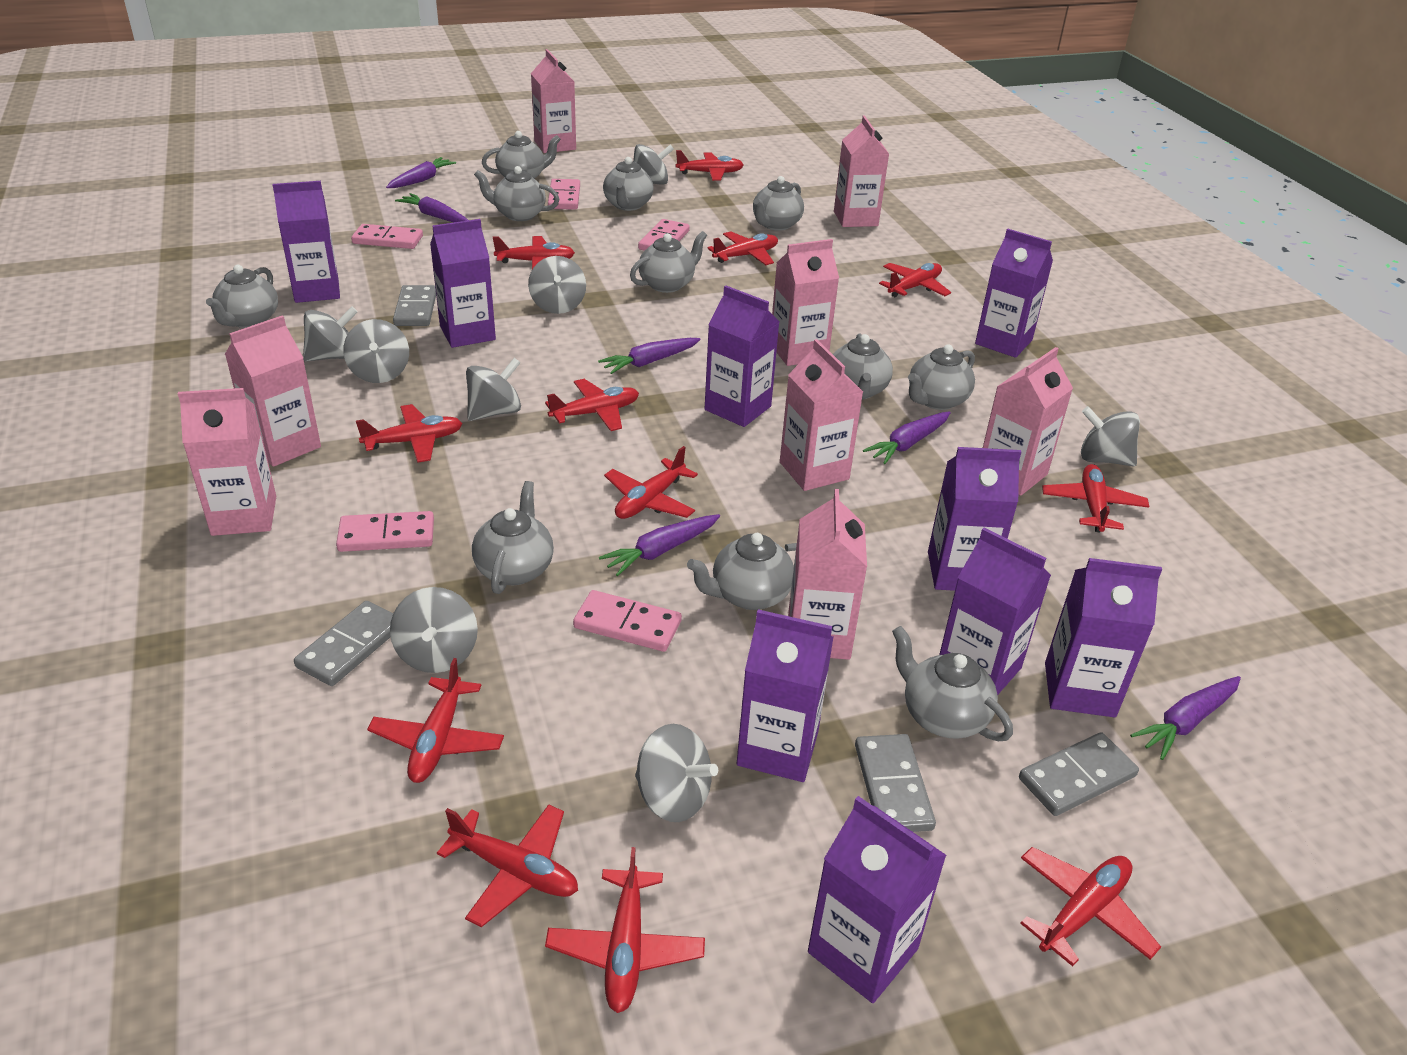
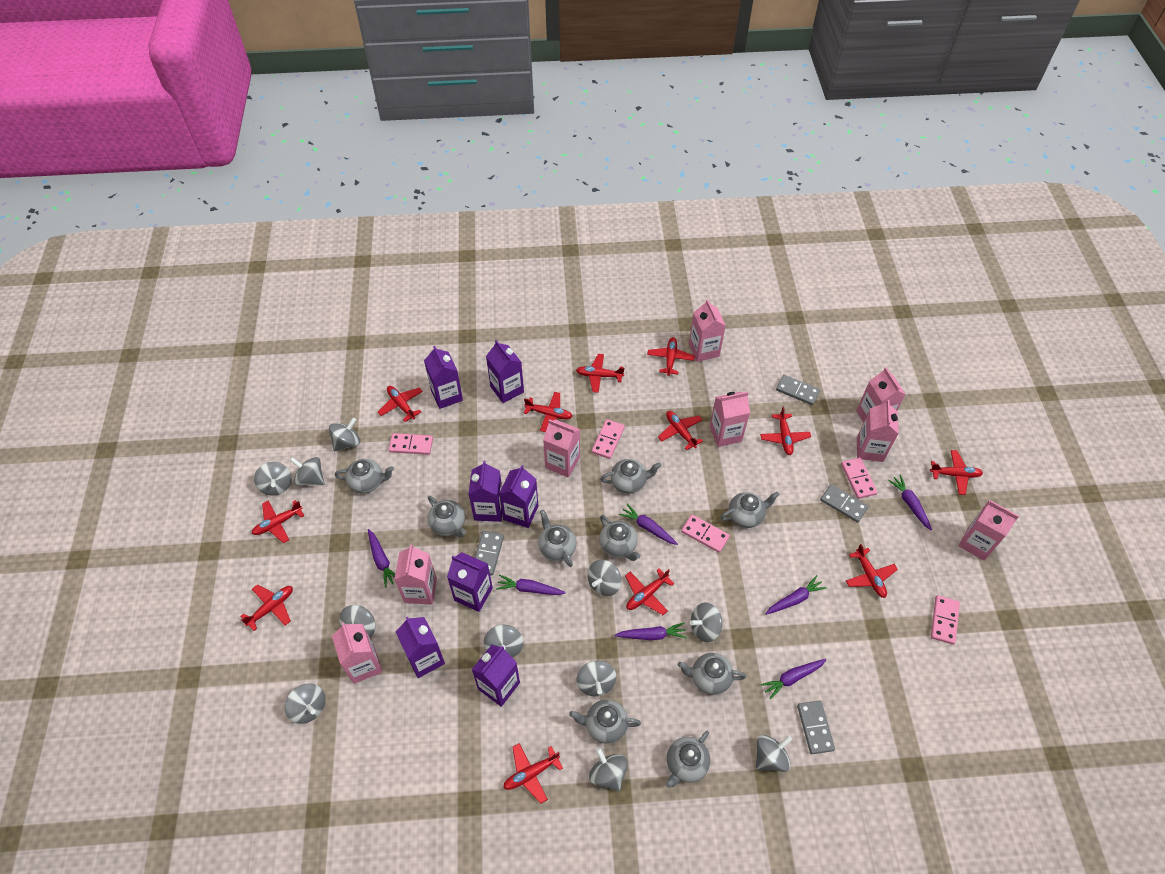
grey spinning top: [303,307,358,362] [343,319,409,383] [390,587,478,673] [466,358,521,421] [528,256,586,314] [633,144,674,185] [635,724,718,822] [1081,406,1140,466] = 8 -> [254,462,292,496] [285,684,325,724] [290,457,324,486] [329,418,360,451] [339,605,375,637] [484,624,523,658] [576,660,616,696] [588,560,621,596] [589,748,628,792] [690,602,722,642] [756,735,792,772] = 11
grey teapot: [206,265,278,328] [472,481,554,594] [474,166,559,221] [482,131,561,179] [603,157,654,211] [630,231,707,293] [687,533,797,610] [753,176,804,231] [833,333,893,400] [892,626,1013,741] [908,344,975,410] = 11 -> [335,459,394,493] [428,496,466,538] [538,510,576,567] [569,700,641,744] [599,515,641,561] [600,459,661,494] [666,731,710,788] [678,653,746,695] [720,491,780,528] = 9
purple carrot: [386,157,456,188] [395,193,468,222] [598,338,701,374] [599,514,720,576] [863,411,951,464] [1130,676,1241,760] = 6 -> [368,529,395,587] [496,575,566,595] [615,622,687,640] [619,504,678,545] [761,659,827,700] [765,575,827,615] [888,475,932,531] = 7
purple carton: [272,181,340,303] [430,219,496,348] [705,286,779,427] [737,609,833,782] [808,796,947,1003] [928,447,1021,591] [939,528,1051,695] [975,229,1053,358] [1045,558,1162,717] = 9 -> [396,616,445,678] [424,346,463,409] [447,552,493,612] [468,461,502,522] [471,645,520,707] [486,340,524,403] [499,465,538,528] = 7

